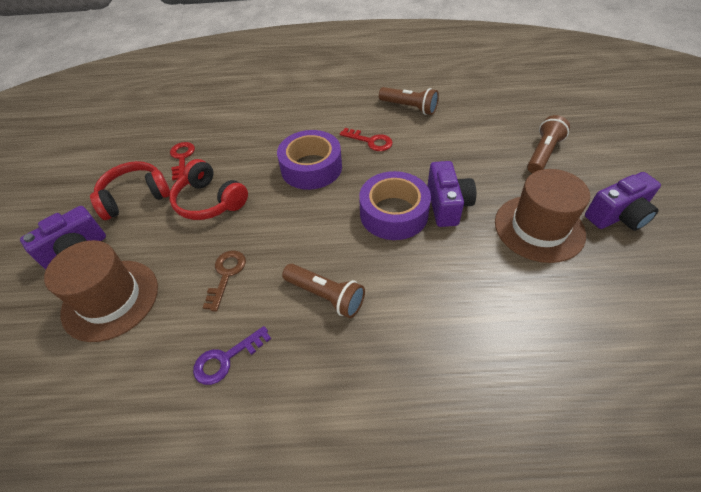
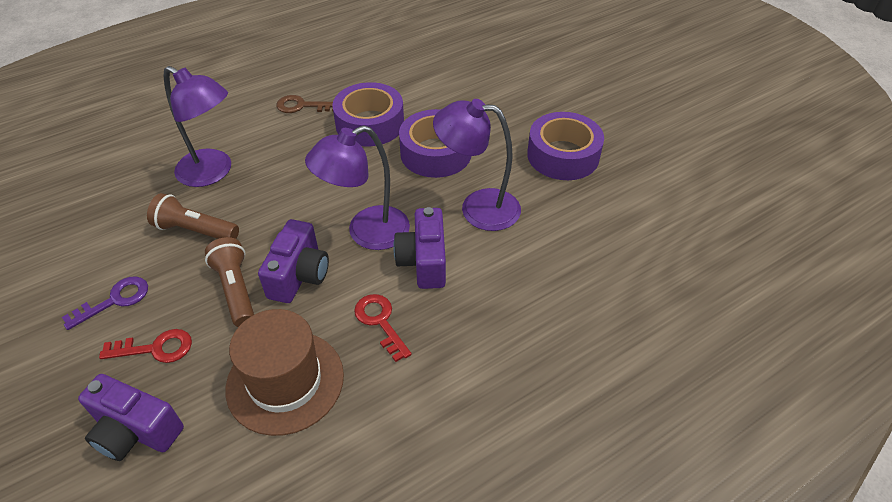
brown flashlight: [282,264,365,318] [379,87,439,115] [527,115,570,173] = 3 -> [147,193,239,239] [205,237,254,327] = 2
brown hat: [44,240,158,342] [495,169,590,263] = 2 -> [226,309,344,436] = 1
purple lamp: none = 0 -> [164,66,231,187] [305,125,410,250] [433,99,521,231] = 3
purple tape: [277,130,342,190] [359,171,431,240] = 2 -> [332,82,404,146] [399,109,471,178] [527,112,604,180] = 3
red headphones: [90,161,170,220] [169,159,248,220] = 2 -> none = 0

